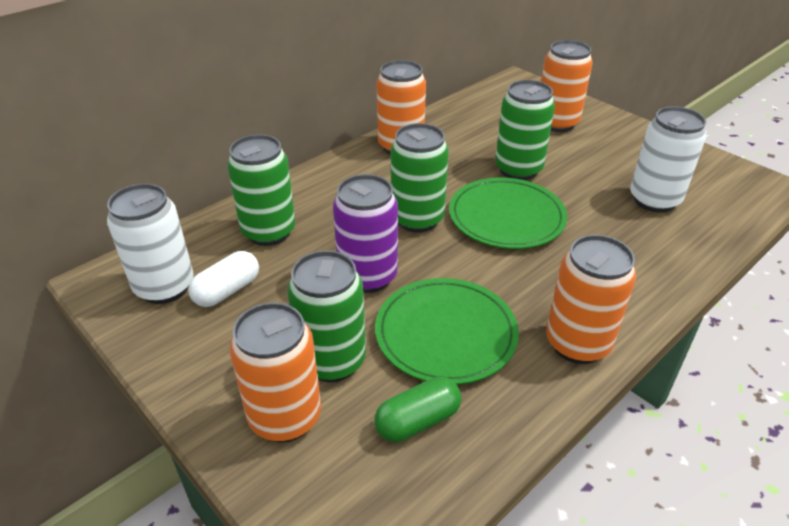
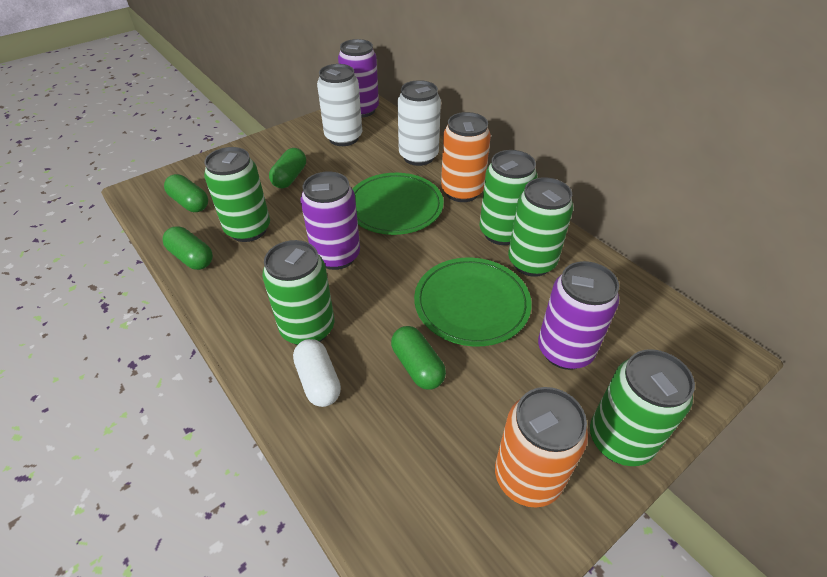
green can: [227,134,295,246] [287,250,366,382] [391,123,449,233] [495,80,555,180] = 4 -> [204,147,270,242] [262,240,334,345] [479,150,538,245] [508,177,573,277] [590,349,695,466] = 5
green capsule: [375,377,462,442] = 1 -> [163,226,213,270] [164,174,208,212] [269,148,306,188] [391,326,446,390] = 4
orange can: [230,303,321,442] [377,60,426,155] [541,40,593,132] [546,235,636,364] = 4 -> [441,112,491,202] [495,387,588,508] = 2
purple can: [333,174,398,293] = 1 -> [300,172,360,270] [338,39,379,117] [538,261,619,370] = 3

